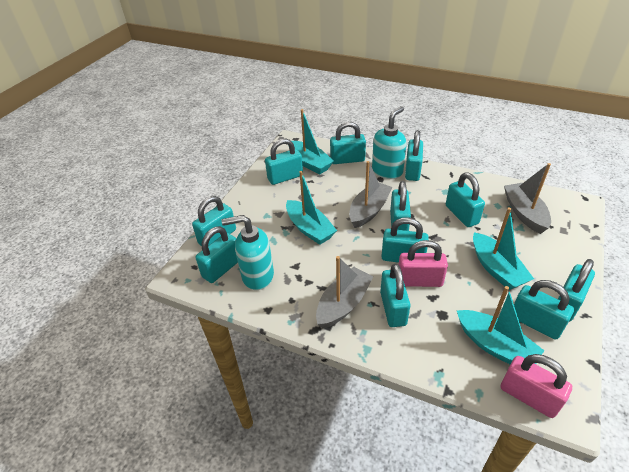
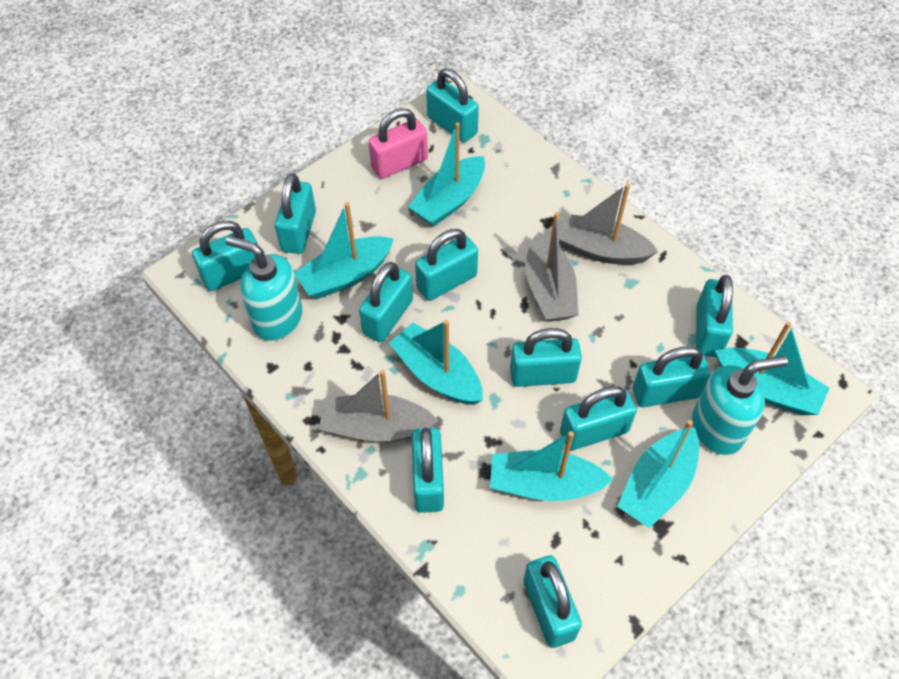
pink padlock: [399,240,448,287] [501,354,572,418] = 2 -> [368,108,428,179] = 1
turquoise boat: [286,171,337,245] [292,109,334,175] [457,286,544,364] [473,207,534,290] = 4 -> [294,202,394,299] [389,320,483,405] [408,122,485,226] [490,431,613,501] [617,420,699,528] [715,321,830,415] = 6

